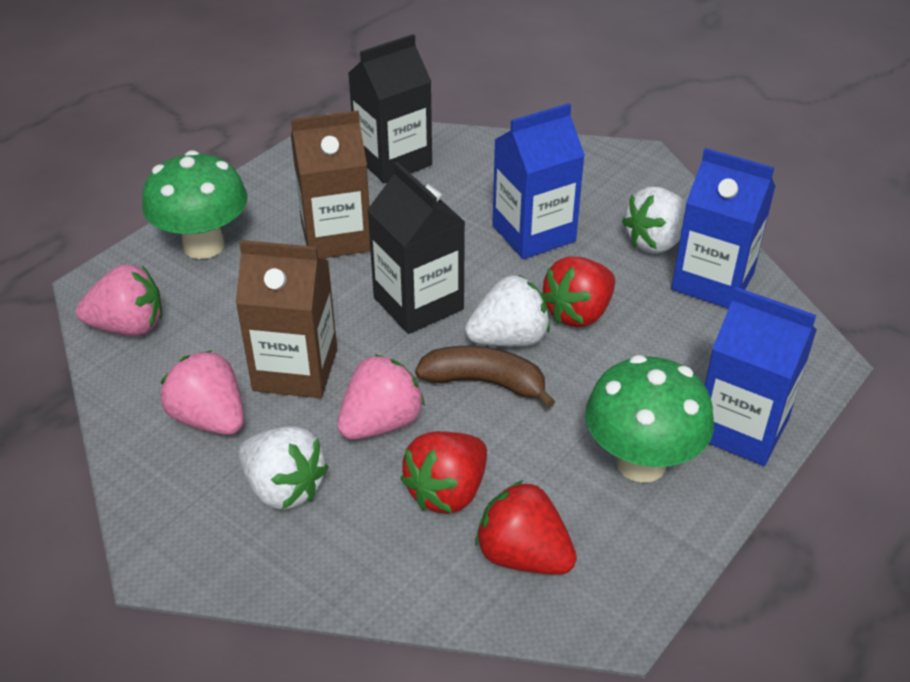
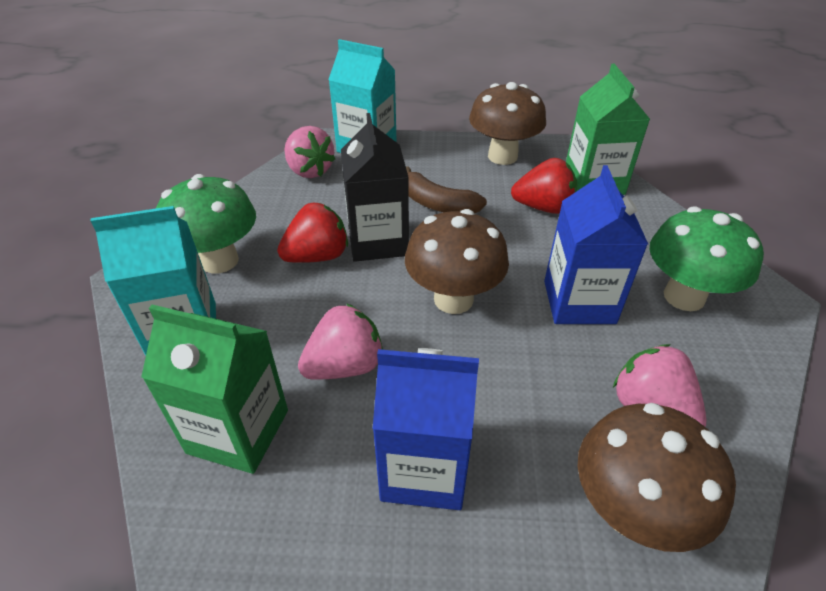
black carton: [348,34,432,183] [367,162,465,334] = 2 -> [341,113,409,262] = 1
blue carton: [492,103,585,259] [671,148,775,309] [705,287,817,466] = 3 -> [373,348,479,510] [544,165,648,324] = 2
brown carton: [236,240,337,398] [291,110,371,259] = 2 -> none = 0
brown mushroom: none = 0 -> [405,209,509,314] [469,82,546,165] [578,403,736,552] = 3
green carton: none = 0 -> [141,304,288,474] [566,64,650,195] = 2
red strawberry: [400,431,487,514] [475,480,577,575] [542,257,615,327] = 3 -> [277,202,348,263] [511,158,577,214] = 2
turquoise carton: none = 0 -> [90,206,216,356] [328,39,396,153] = 2
white strawberry: [238,426,329,509] [465,275,550,346] [622,187,687,254] = 3 -> none = 0

